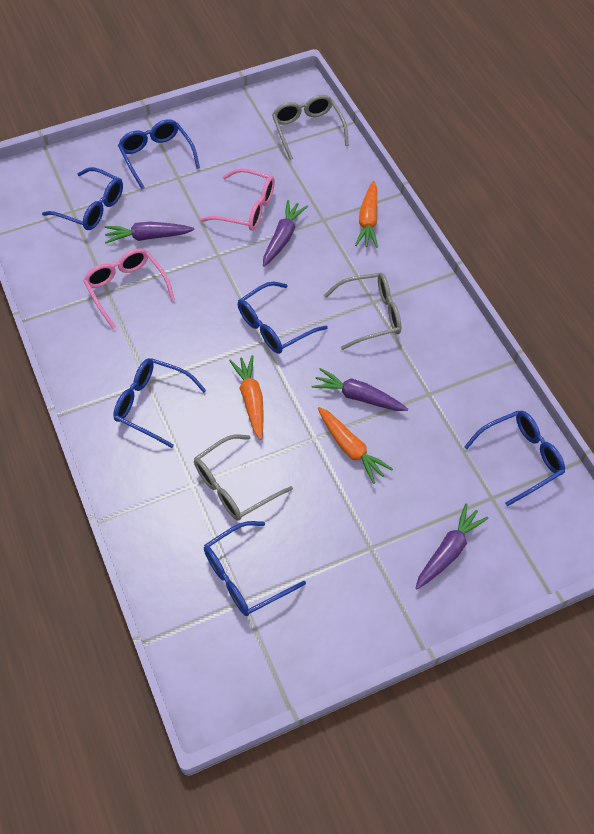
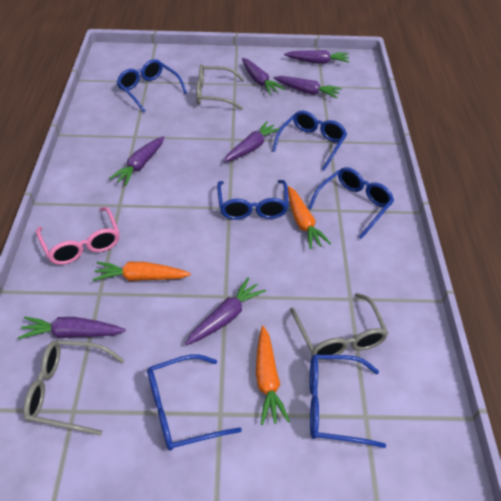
pink glasses: [83,248,175,329] [200,168,275,231] = 2 -> [36,207,120,265] = 1
purple carrot: [105,222,194,244] [263,200,308,267] [311,368,408,411] [416,503,488,589] = 4 -> [18,317,126,339] [109,136,164,186] [185,278,266,345] [224,121,280,162] [242,58,284,94] [274,76,342,98] [284,50,350,64] = 7

